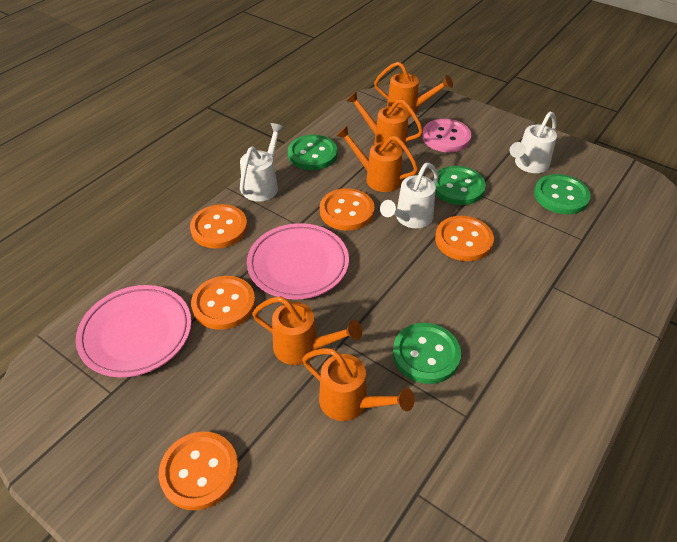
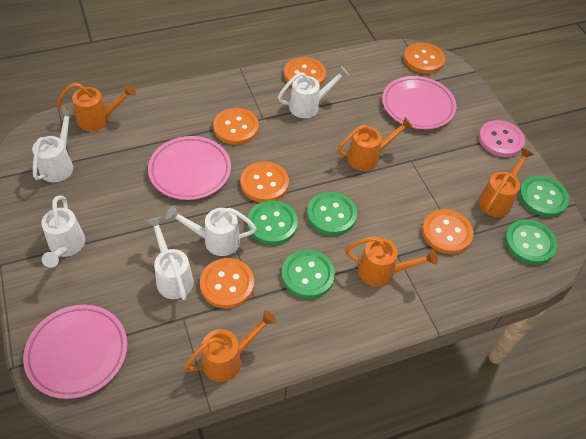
green button: [288,135,338,170] [393,323,461,384] [432,166,486,205] [534,174,591,214] = 4 -> [247,200,298,245] [282,250,335,299] [307,192,357,236] [505,219,557,265] [519,176,569,217] = 5
orange button: [159,431,239,510] [190,204,248,248] [191,276,256,330] [320,188,375,231] [435,216,494,261] = 5 -> [200,258,254,309] [213,108,259,145] [240,161,289,203] [284,57,326,86] [404,43,445,74] [422,209,473,254] = 6
pink plate: [76,285,192,377] [247,223,349,300] = 2 -> [23,305,127,399] [148,136,231,200] [382,76,456,129] = 3
white watering can: [240,123,285,202] [380,163,439,228] [509,112,557,173] = 3 -> [32,108,75,182] [41,196,85,268] [147,216,194,300] [166,205,257,256] [278,66,349,118] = 5

